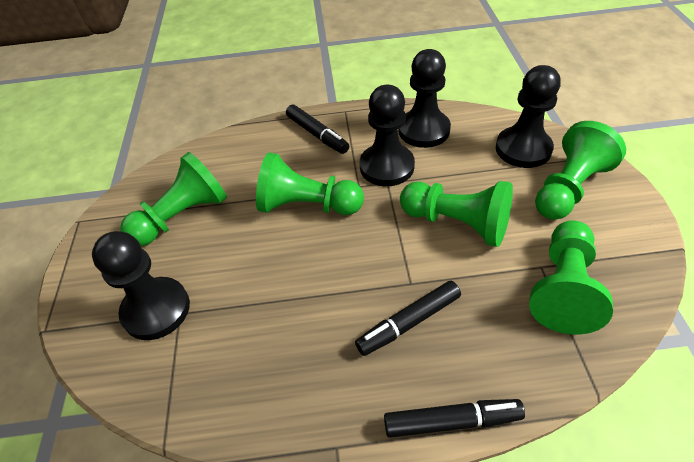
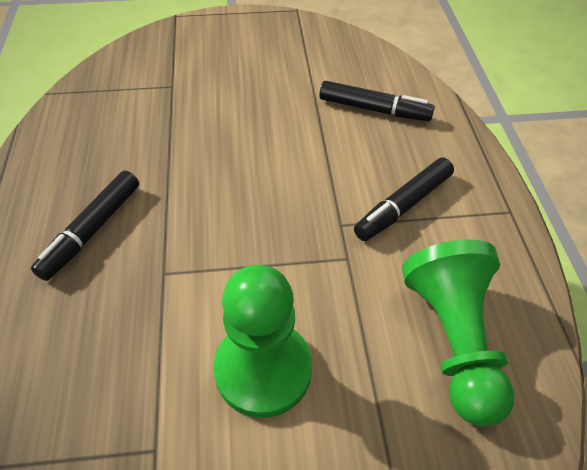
black pawn: [92,231,190,340] [360,85,415,186] [398,49,451,148] [496,65,561,168] = 4 -> none = 0
green pawn: [120,152,227,246] [256,152,364,215] [400,181,513,247] [529,220,613,335] [535,121,626,220] = 5 -> [214,265,312,418] [402,239,514,426] = 2

